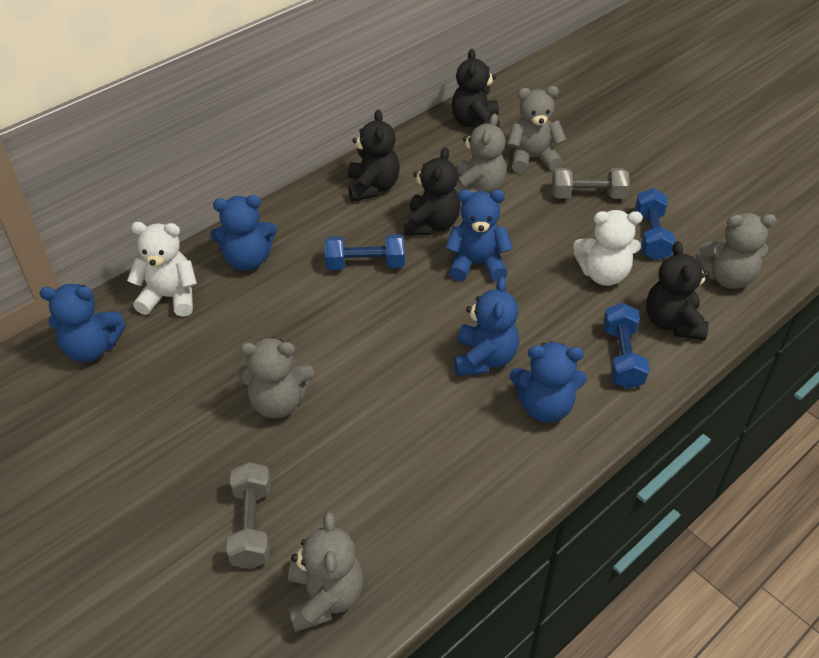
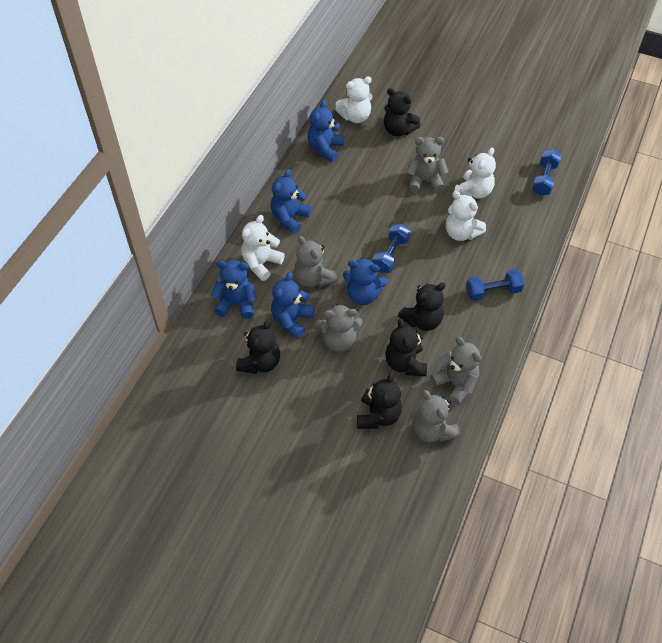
black teddy bear: [348,110,400,201] [404,147,460,235] [452,49,500,129] [646,241,709,340] = 4 -> [236,319,280,374] [357,372,402,429] [384,88,421,136] [385,318,427,376] [398,282,446,331] = 5
grey dumbbell: [226,462,271,569] [552,168,630,199] = 2 -> none = 0
white teddy bear: [127,222,197,317] [573,210,643,286] = 2 -> [241,215,285,281] [335,76,372,123] [446,191,486,241] [454,148,496,199] = 4

